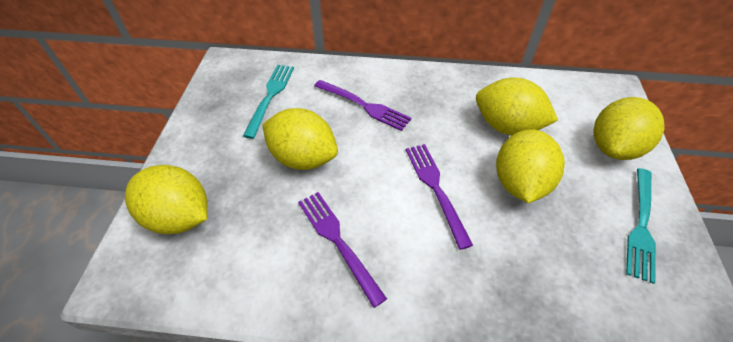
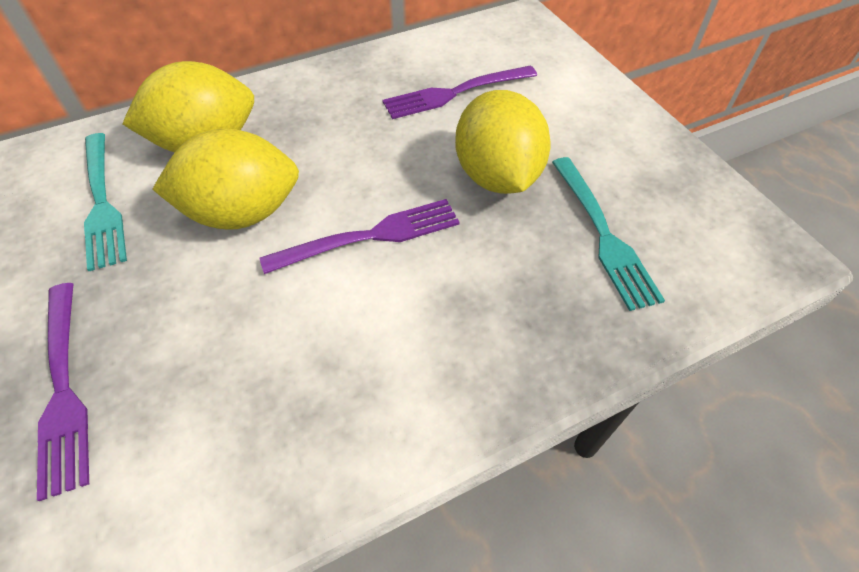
yellow lemon: [125,165,207,234] [262,108,338,170] [476,78,558,135] [496,129,565,203] [593,97,665,160] = 5 -> [122,61,254,152] [152,129,299,230] [455,90,551,194] = 3

